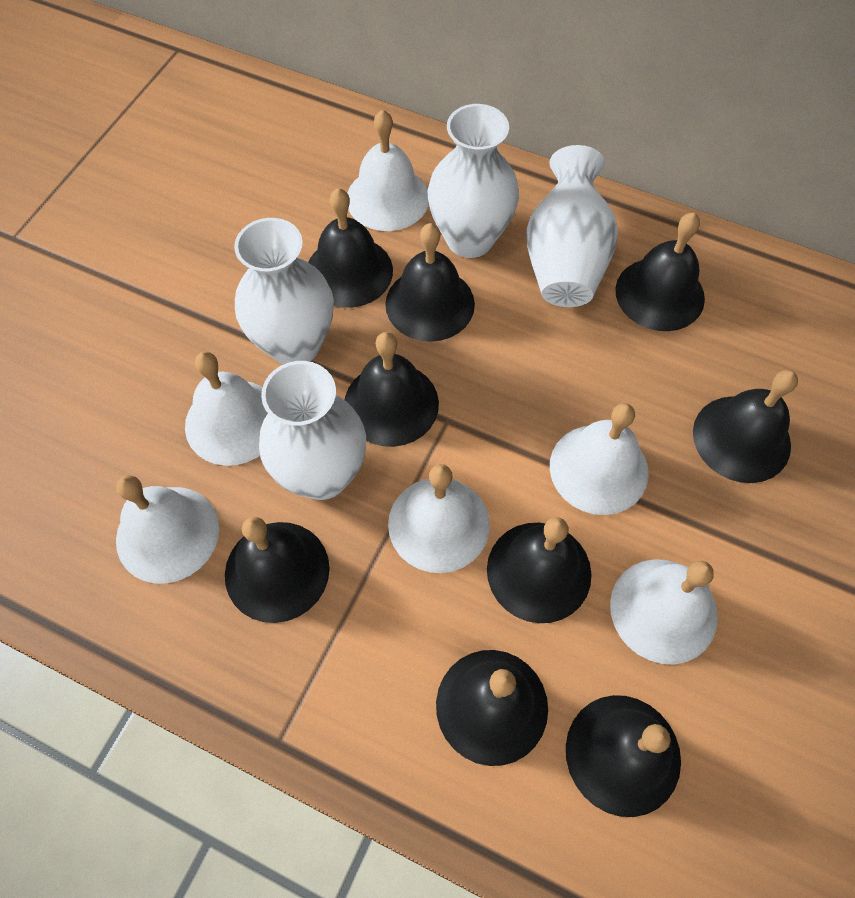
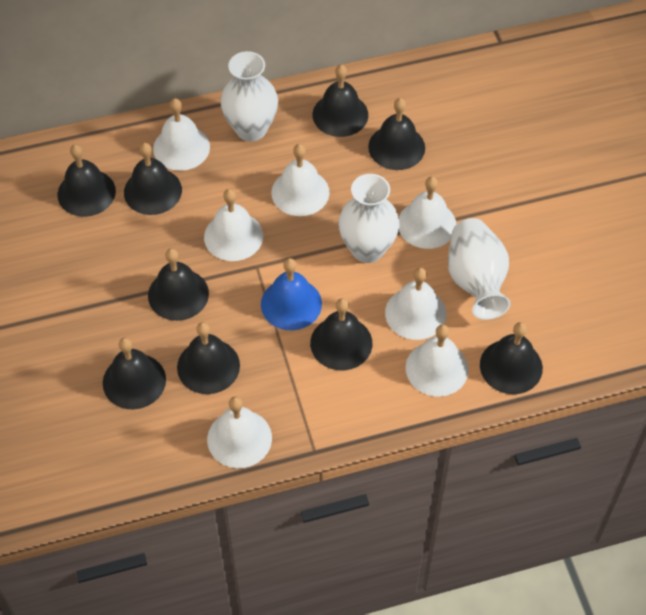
blue bell: none = 0 -> [261,258,322,330] = 1
white bell: [116,475,219,583] [185,352,268,466] [347,109,429,231] [388,464,490,573] [550,403,649,515] [610,559,718,664] = 6 -> [153,98,210,171] [204,189,263,261] [207,397,272,468] [271,144,330,216] [385,268,446,340] [398,177,456,249] [406,325,469,397] = 7
white vase: [234,218,334,365] [259,361,366,500] [428,104,519,258] [526,145,618,307] = 4 -> [220,51,278,141] [338,174,400,263] [448,218,511,320] = 3

